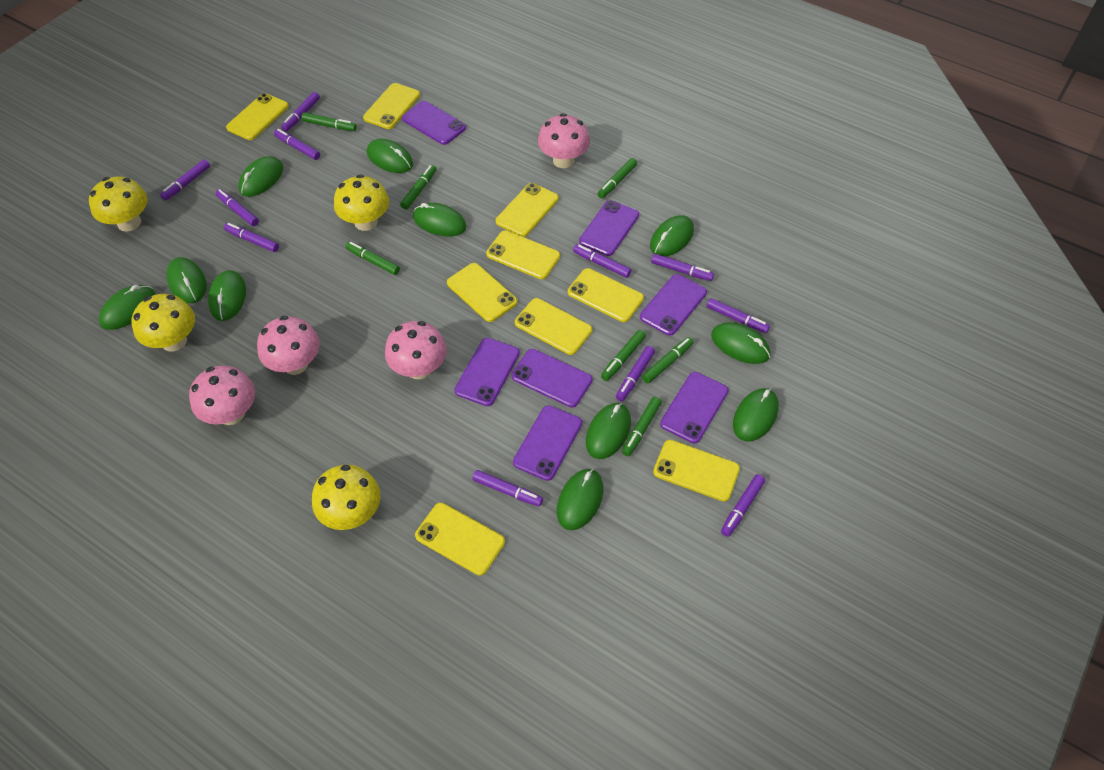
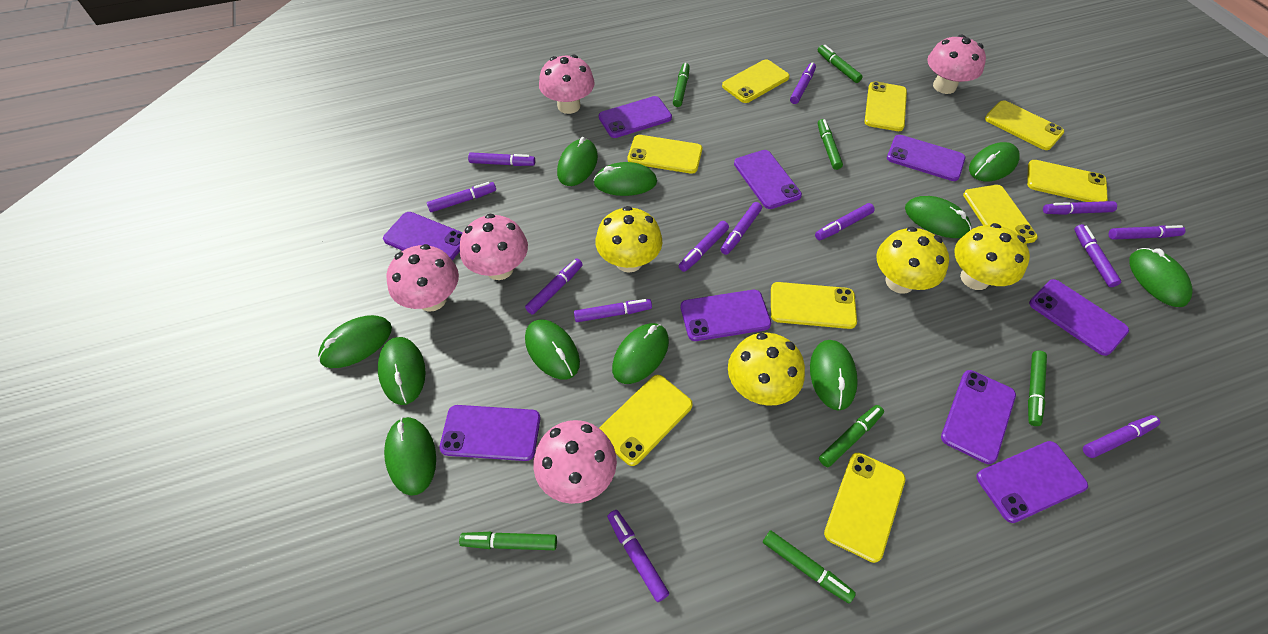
pink mushroom: [189,366,255,425] [257,316,320,375] [385,321,447,379] [538,113,590,168] = 4 -> [387,244,459,312] [460,214,528,280] [533,420,617,504] [539,54,595,114] [927,35,986,94] = 5
purple marker: [160,159,210,201] [215,189,259,226] [224,223,279,252] [274,129,320,160] [281,92,320,132] [472,470,543,506] [573,244,631,278] [616,346,655,401] [651,254,714,281] [706,298,770,333] [721,474,765,537] = 11 -> [427,182,496,212] [468,152,535,166] [525,258,583,315] [574,299,652,322] [607,510,669,602] [679,221,729,272] [721,202,762,255] [790,62,816,104] [815,203,875,240] [1043,201,1117,215] [1074,224,1121,287] [1083,415,1160,458] [1109,225,1186,240] = 13
purple phone: [402,101,466,145] [454,338,520,406] [511,349,593,408] [513,405,582,481] [579,200,639,256] [640,274,707,336] [660,372,729,443] = 7 -> [383,212,463,261] [439,405,540,461] [599,96,672,138] [680,290,771,341] [734,150,802,209] [887,135,965,181] [941,370,1016,464] [976,441,1088,523] [1029,279,1129,356] = 9

